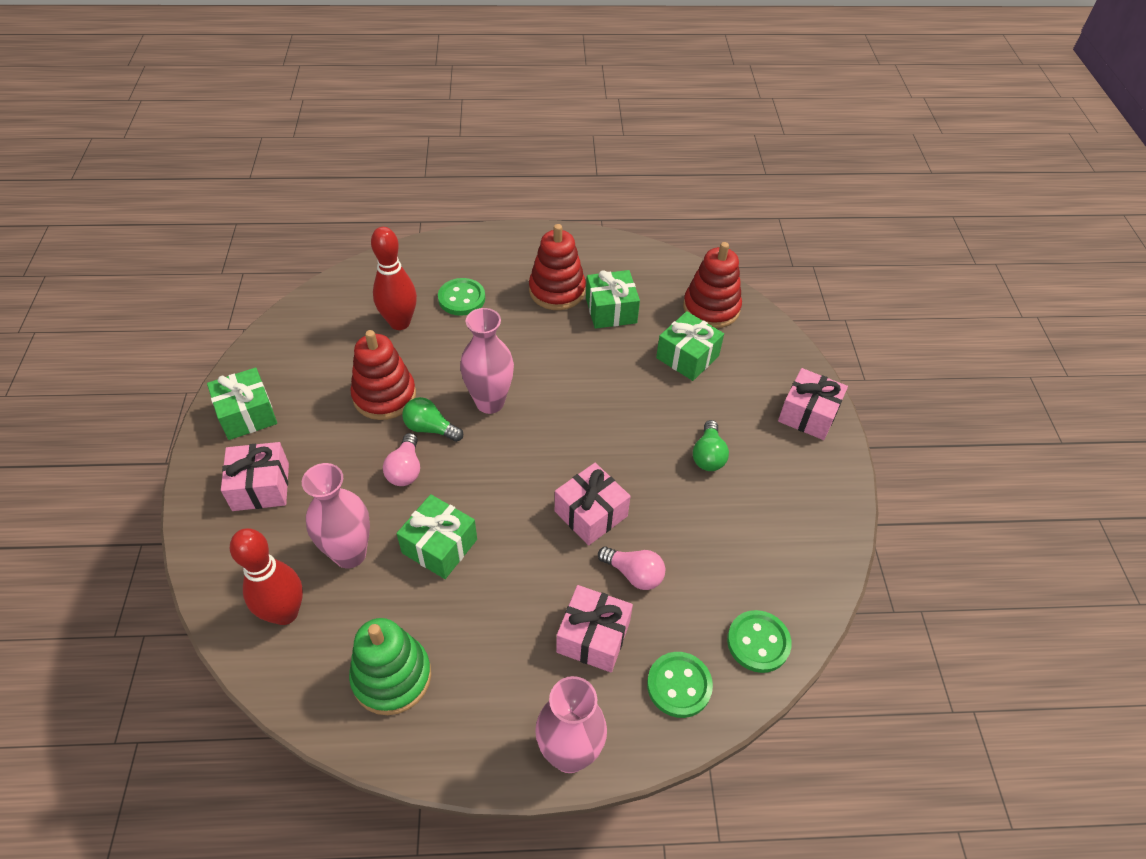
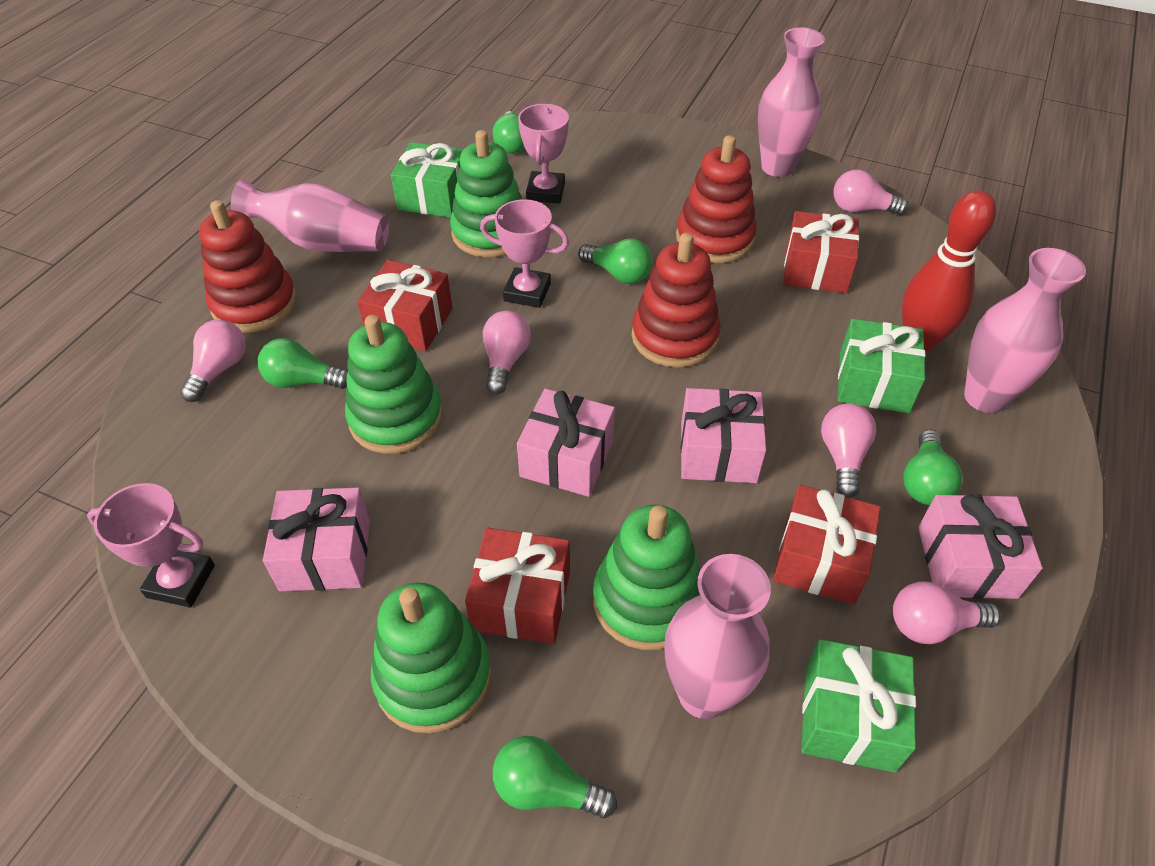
green button: [438,278,485,316] [647,652,713,718] [727,610,792,673] = 3 -> none = 0
green gift: [207,368,277,440] [396,494,477,579] [586,270,640,329] [656,311,724,381] = 4 -> [391,142,464,218] [801,639,916,773] [838,319,925,413] = 3
green light bulb: [402,397,463,442] [693,420,729,471] = 2 -> [258,338,348,389] [493,111,525,154] [493,736,617,818] [578,239,653,284] [903,430,962,506] = 5
green stacking toy: [349,618,431,715] = 1 -> [345,315,443,454] [371,582,492,733] [450,130,522,257] [593,505,700,650] = 4
pink light bulb: [383,433,420,486] [598,546,665,590] = 2 -> [180,320,246,402] [483,311,531,394] [821,403,876,498] [833,170,909,215] [893,582,1001,644] = 5
pink trophy: none = 0 -> [87,483,215,608] [480,199,569,308] [518,104,569,203] = 3
pink vase: [302,463,370,568] [460,308,514,414] [535,676,607,773] = 3 -> [231,179,389,252] [664,554,771,719] [758,27,825,177] [964,248,1086,413] = 4
red bowling pin: [230,528,303,625] [371,227,417,330] = 2 -> [902,190,996,352] = 1
red gift: none = 0 -> [357,260,453,351] [465,528,570,644] [773,484,881,605] [783,211,859,293] = 4

